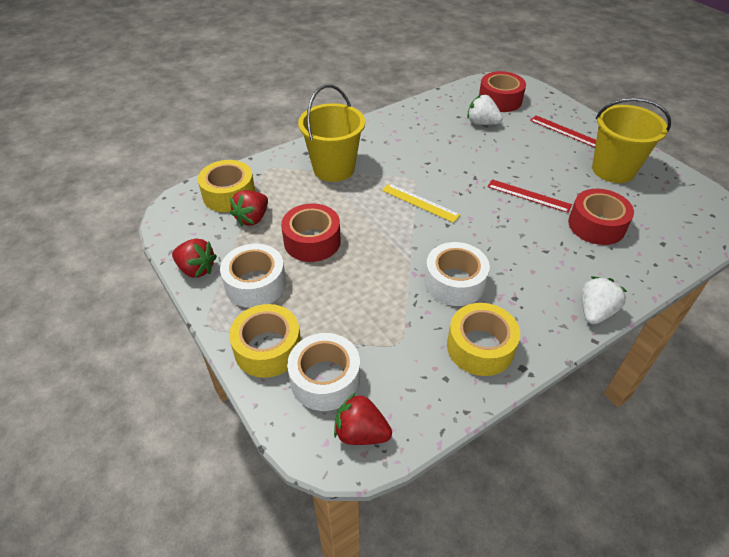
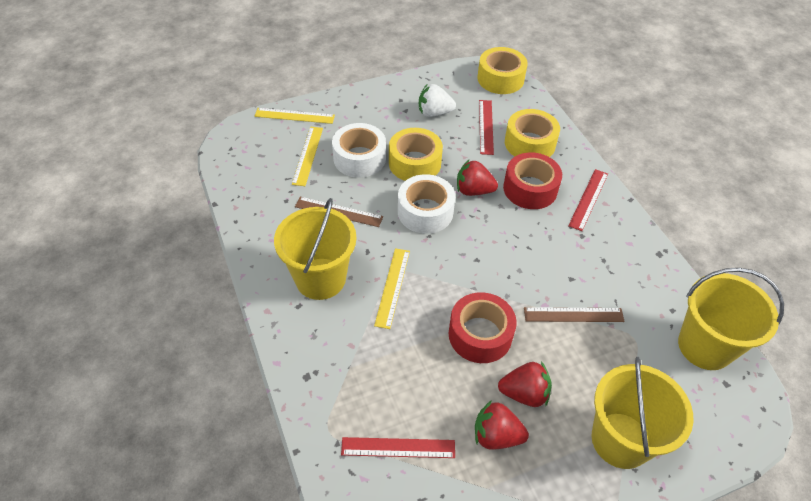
brown ruler: none = 0 -> [295,197,383,227] [524,307,625,322] = 2
red ruler: [487,179,572,213] [530,115,596,148] = 2 -> [341,437,455,458] [479,100,494,155] [568,169,608,231] = 3
red tape: [281,203,341,262] [479,71,526,112] [568,189,634,245] = 3 -> [449,292,517,363] [503,153,562,209] = 2
white strawberry: [467,95,502,125] [582,277,627,324] = 2 -> [419,84,456,117] = 1
white tape: [220,244,286,308] [287,333,360,411] [424,242,490,306] = 3 -> [332,123,386,178] [398,174,455,234] = 2
yellow bucket: [298,84,365,182] [592,98,671,183] = 2 -> [274,198,356,300] [592,357,693,469] [678,268,784,370] = 3
yellow ruler: [382,183,460,223] = 1 -> [255,108,335,124] [292,127,323,186] [374,248,410,329] = 3

